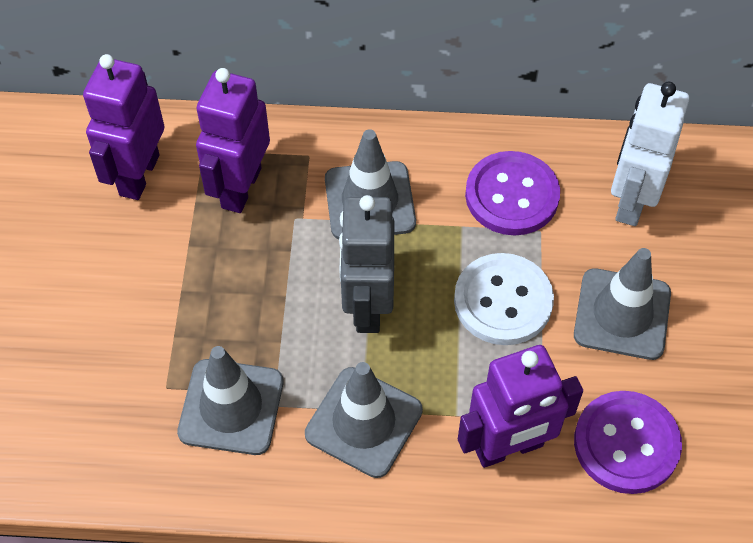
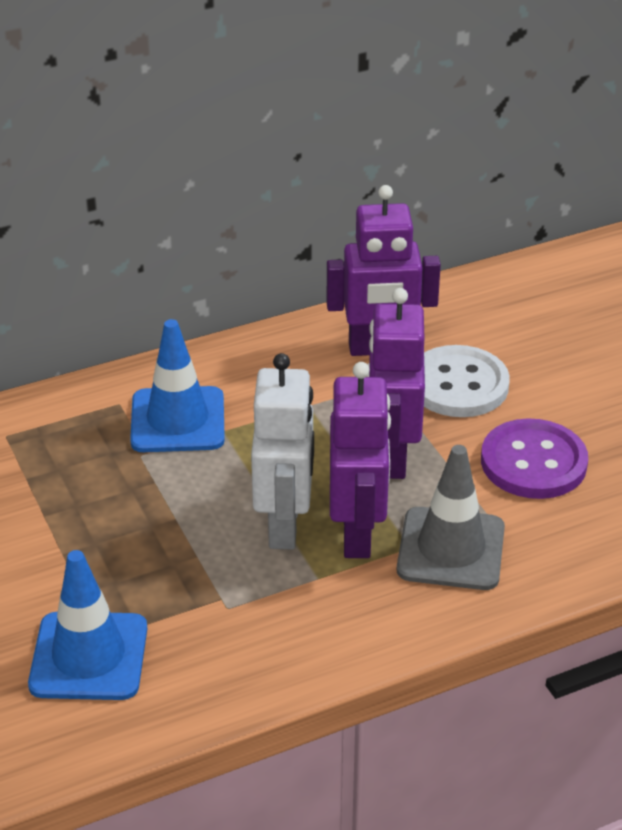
blue traffic cone: none = 0 -> [28,550,147,700] [130,319,225,452] = 2
grey robot: [339,195,394,333] = 1 -> none = 0
grey traffic cone: [177,346,283,455] [305,362,423,478] [325,129,416,239] [574,248,671,360] = 4 -> [397,445,505,590] = 1
purple button: [465,151,560,235] [574,391,682,494] = 2 -> [481,418,588,499] = 1

